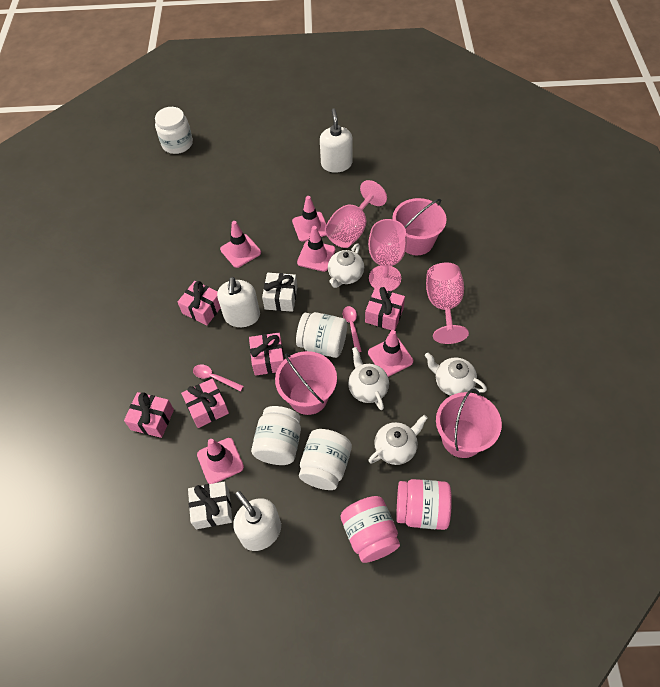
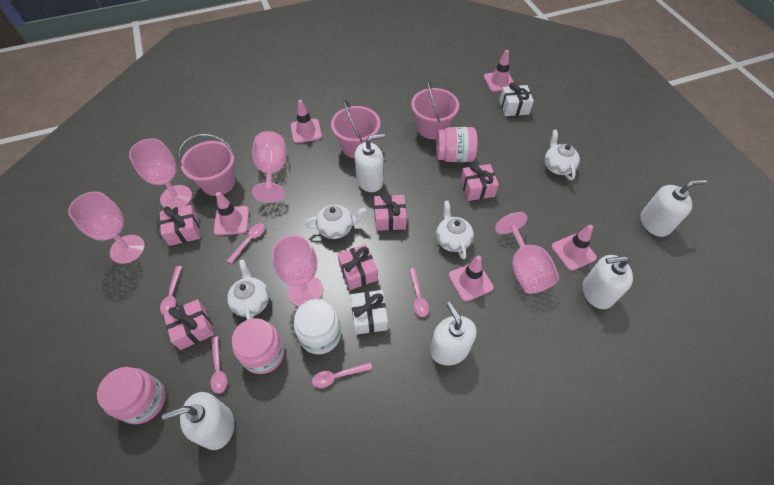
pink goblet: [325,180,387,248] [368,219,407,291] [426,262,469,344] = 3 -> [68,191,145,264] [129,138,192,209] [252,131,286,203] [272,235,323,307] [495,212,559,294] = 5
pink jar: [341,496,400,563] [396,479,452,530] = 2 -> [97,367,166,424] [232,318,285,374] [436,127,478,162] = 3
pink spoon: [193,364,244,392] [342,306,362,352] = 2 -> [160,266,182,314] [210,336,227,394] [227,223,265,264] [312,362,372,388] [409,268,429,317] = 5
white jar: [155,107,193,154] [251,406,301,465] [296,312,347,358] [299,429,352,490] = 4 -> [294,299,341,354] = 1
white soap dispenser: [217,277,260,327] [233,491,281,551] [320,108,352,173] = 3 -> [162,392,234,450] [355,133,385,192] [430,302,477,365] [583,255,633,309] [640,180,707,237] = 5

